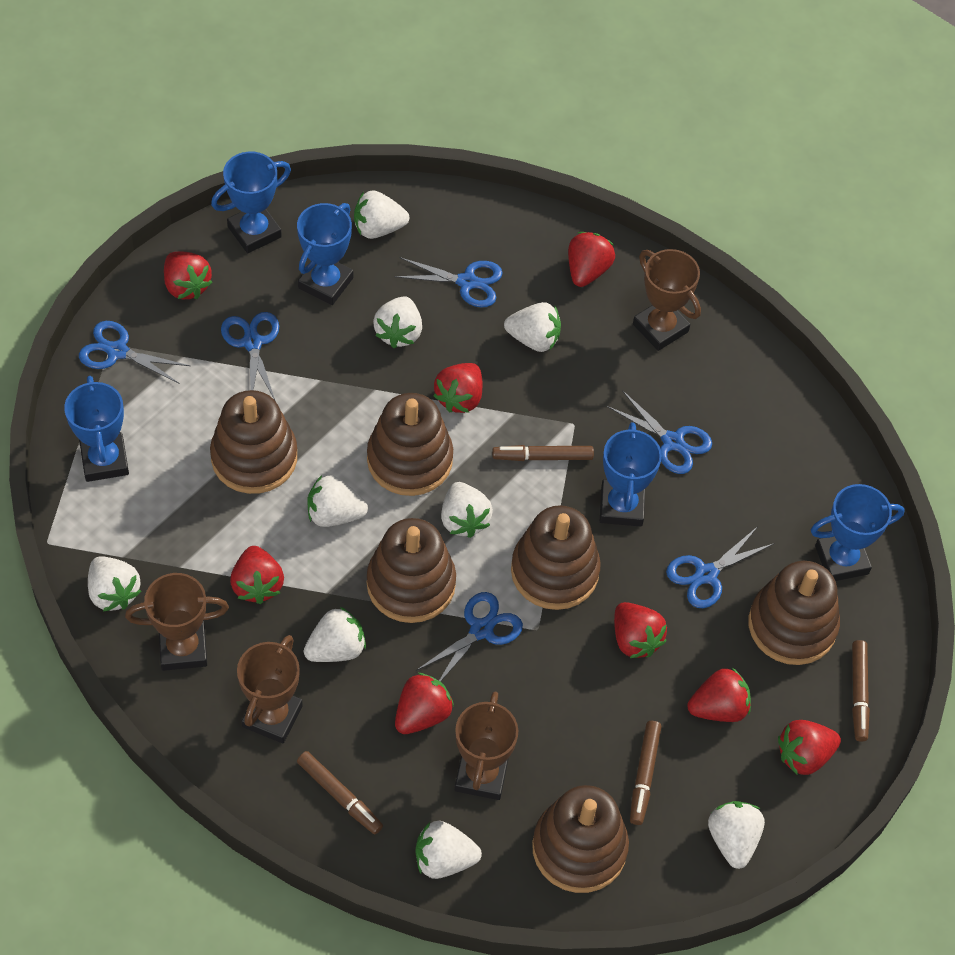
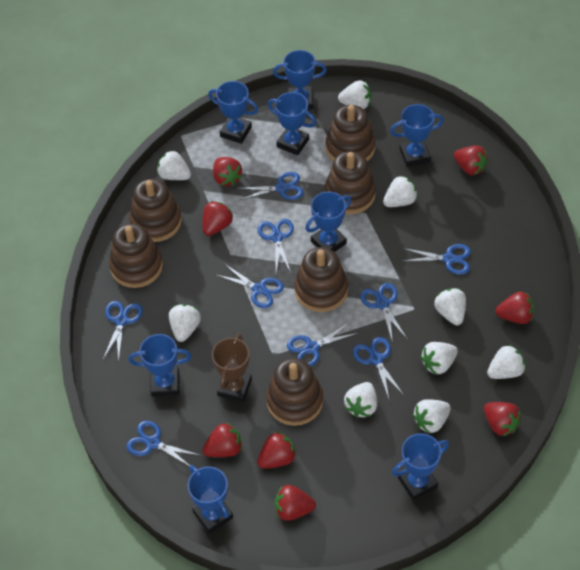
blue scissors: [79,321,190,384] [221,312,279,400] [394,257,503,308] [416,592,523,682] [607,390,712,474] [666,526,775,608] = 6 -> [103,301,143,362] [126,421,202,466] [217,264,284,308] [236,172,303,201] [258,219,294,272] [287,322,358,367] [353,337,404,399] [360,283,408,343] [403,244,471,275] = 9
blue trophy: [64,376,129,482] [211,152,291,253] [297,203,353,305] [600,422,662,527] [811,484,905,581] = 5 -> [128,334,192,397] [188,465,233,534] [208,81,258,144] [268,92,316,155] [273,50,327,110] [305,192,351,252] [390,104,444,167] [392,433,449,500] = 8
brown marker: [297,751,383,834] [492,445,594,461] [630,721,661,825] [852,640,870,742] = 4 -> none = 0
brown trophy: [125,573,229,671] [237,635,303,743] [455,692,518,800] [633,249,701,351] = 4 -> [212,334,252,402] = 1

